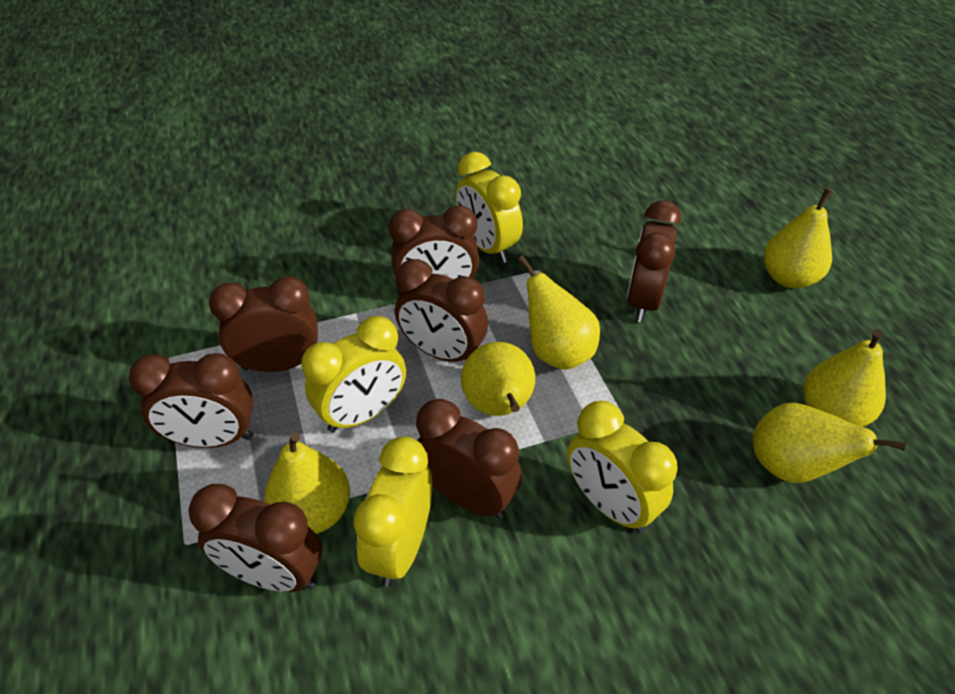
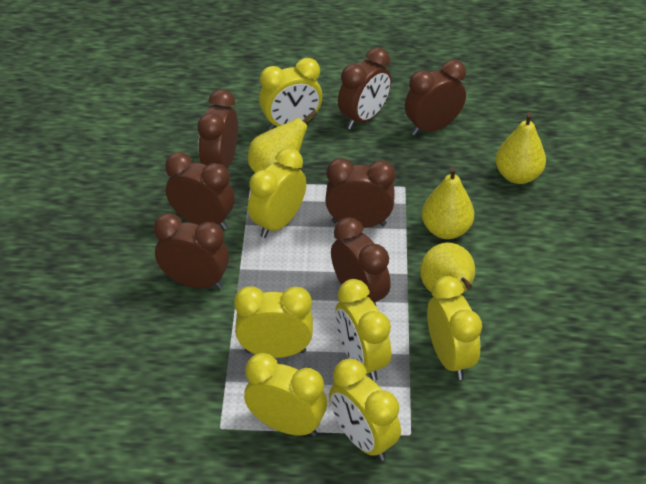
yellow clock: [301,316,406,433] [353,436,432,587] [456,152,523,263] [567,401,678,533] = 4 -> [234,286,313,358] [244,353,327,437] [248,148,306,238] [259,58,322,130] [329,359,401,461] [335,279,391,381] [427,276,482,380] = 7
yellow pear: [264,432,350,534] [461,342,535,416] [518,256,600,370] [753,403,906,483] [764,188,833,288] [803,329,886,427] = 6 -> [248,110,317,173] [420,243,475,293] [422,166,474,239] [495,112,546,184] = 4

